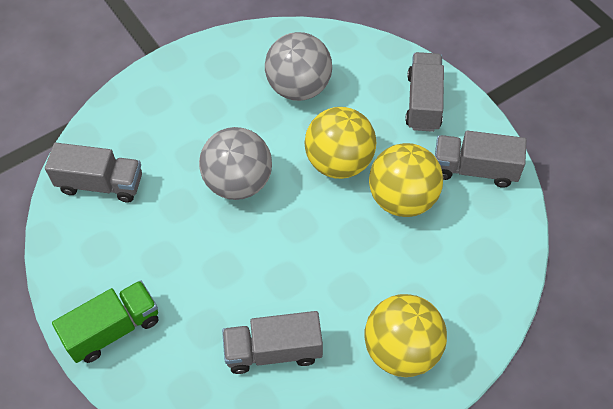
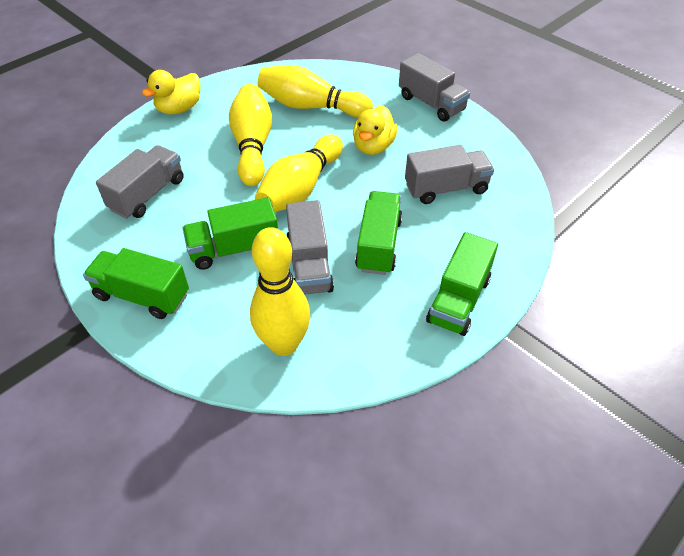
green truck: [52,280,158,363] = 1 -> [83,248,189,319] [183,197,278,270] [355,191,402,275] [426,232,498,336] = 4
grey ball: [199,127,272,200] [265,32,332,101] = 2 -> none = 0
yellow ball: [304,107,376,179] [364,294,447,377] [369,143,443,217] = 3 -> none = 0
yellow bowling pin: none = 0 -> [229,84,272,186] [250,227,310,356] [255,135,343,212] [258,65,373,117] = 4
yellow duck: none = 0 -> [142,70,200,115] [353,106,398,155] = 2

